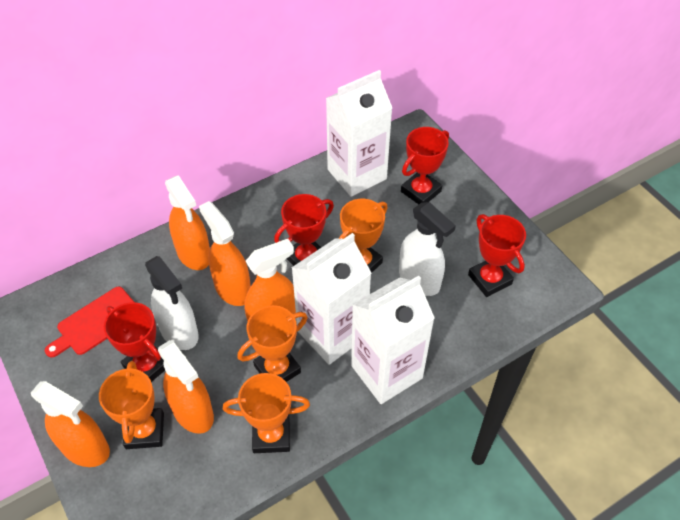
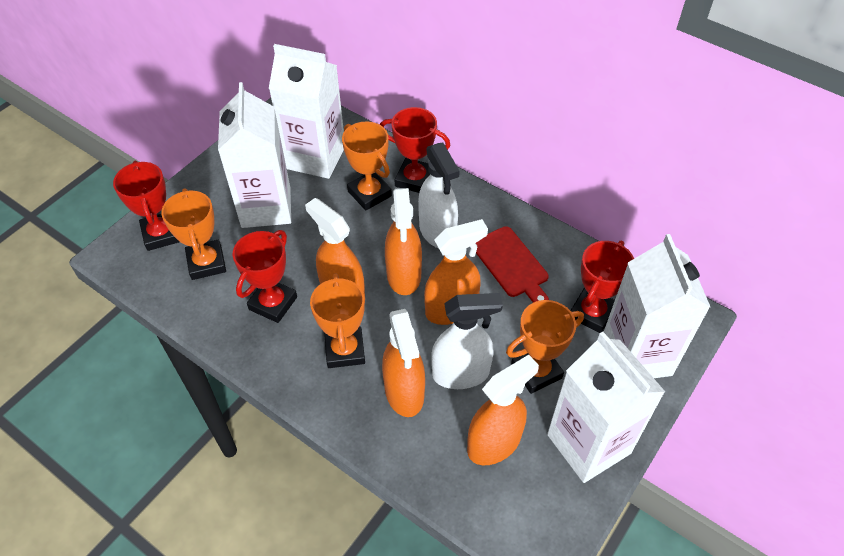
white carton: [292,233,371,365] [326,70,392,197] [351,276,435,404] = 3 -> [218,82,291,228] [269,44,344,179] [547,332,665,483] [604,234,710,378] = 4

